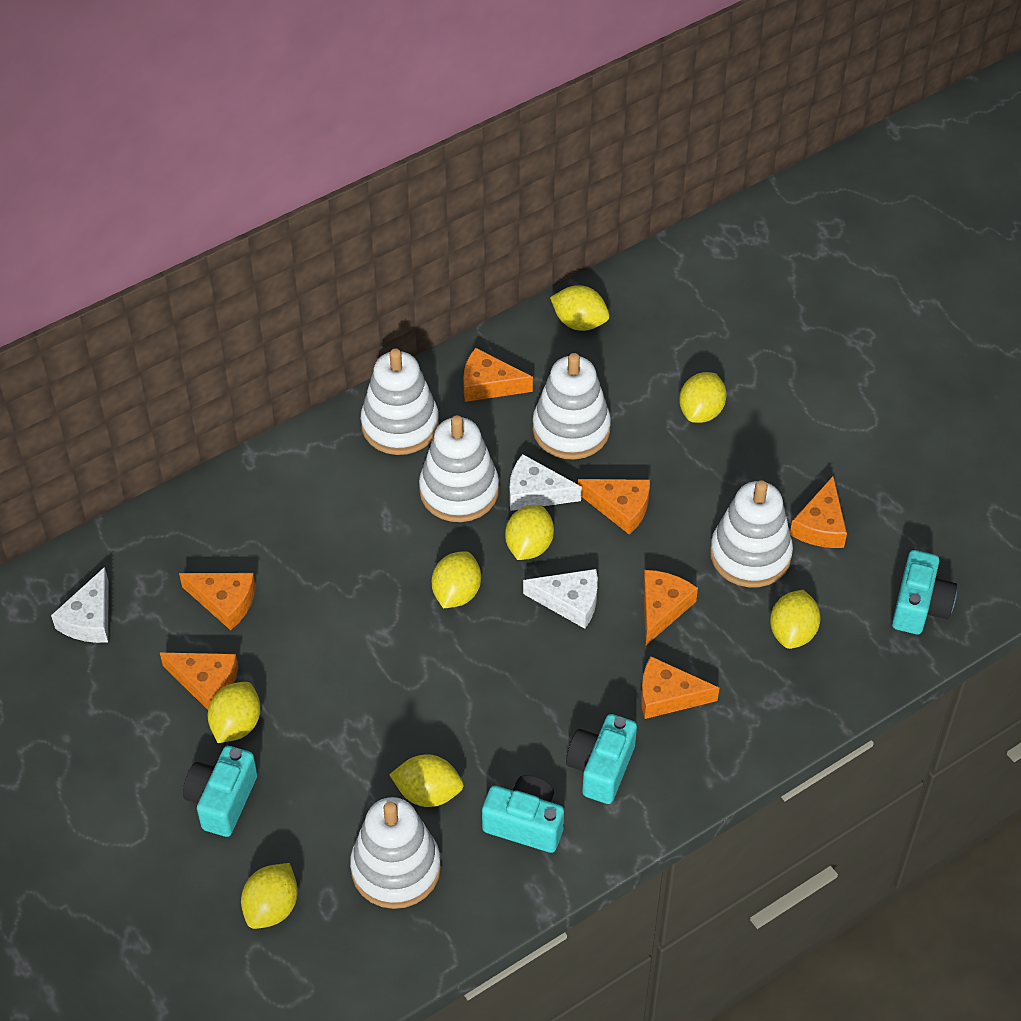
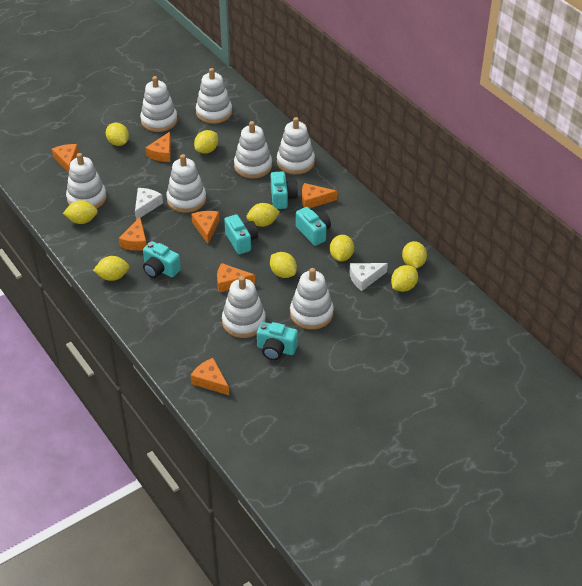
turquoise camera: [183,746,257,837] [482,775,564,853] [566,714,637,804] [892,550,957,634] = 4 -> [143,241,181,278] [224,214,258,254] [257,322,298,360] [271,171,298,209] [296,207,331,246] = 5
white cheese: [51,567,108,643] [510,454,582,511] [523,569,598,629] = 3 -> [135,188,163,220] [350,263,388,291] = 2
white stacking toy: [350,797,441,909] [361,348,439,455] [419,415,499,522] [533,353,611,459] [710,480,793,587] = 5 -> [66,153,106,209] [140,76,178,132] [166,154,206,213] [196,68,232,124] [222,276,266,338] [234,121,272,179] [277,117,315,175] [290,268,334,330] = 8
yellow lemon: [208,682,261,743] [241,863,298,929] [389,754,464,807] [432,551,481,608] [505,505,554,560] [550,285,609,331] [679,372,726,423] [770,590,821,649] = 8 -> [63,200,98,224] [93,256,129,281] [106,123,129,146] [194,130,218,153] [246,203,280,227] [270,252,297,278] [330,235,354,261] [391,265,418,292] [402,241,427,268] = 9

